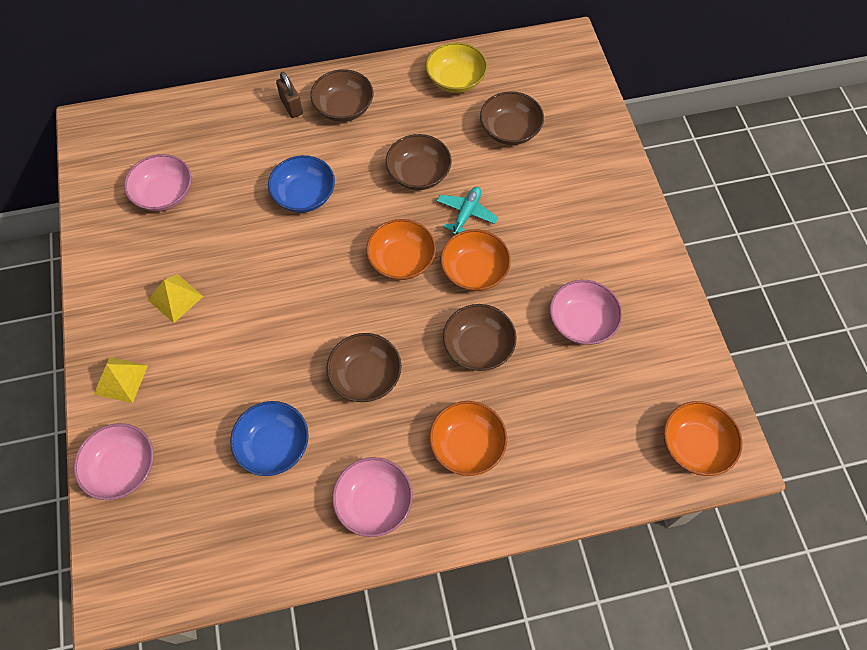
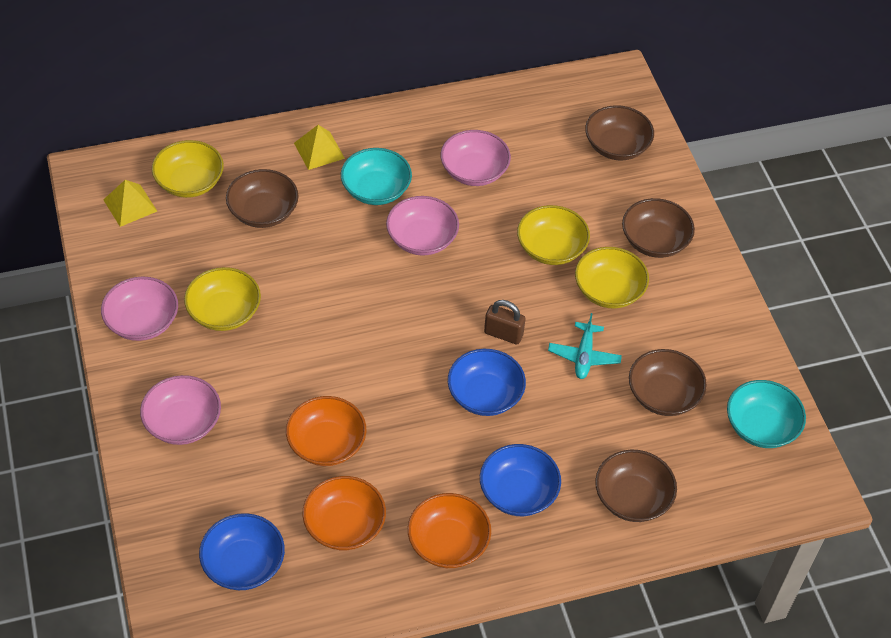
blue bowl: [230,401,309,476] [268,155,335,213] = 2 -> [199,513,285,590] [448,349,526,416] [480,444,561,516] = 3
orange bowl: [366,219,436,280] [429,401,507,476] [441,229,511,291] [664,401,742,476] = 4 -> [286,396,366,466] [302,476,386,550] [408,493,491,568] = 3
turquoise bowl: none = 0 -> [341,148,412,205] [727,380,806,448] = 2
yellow bowl: [426,42,487,93] = 1 -> [152,140,224,198] [184,267,261,331] [517,205,590,265] [575,247,649,308] = 4

